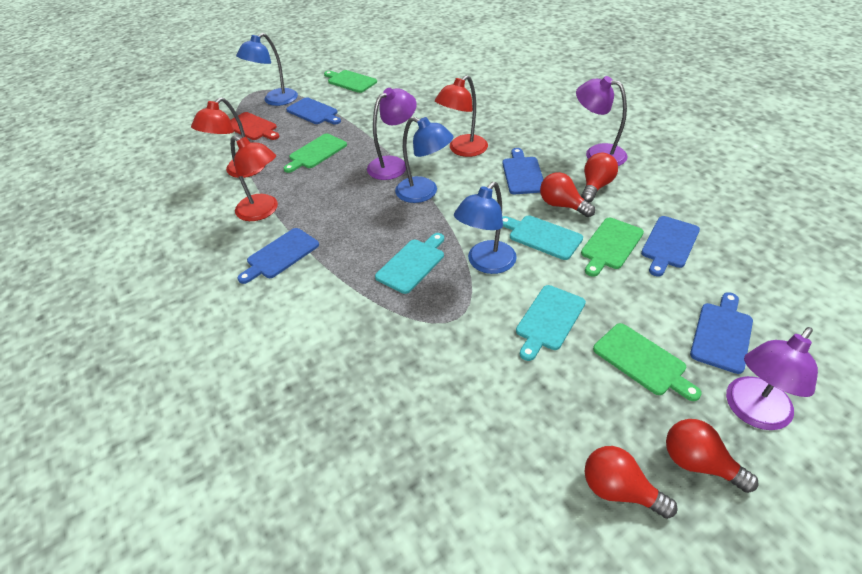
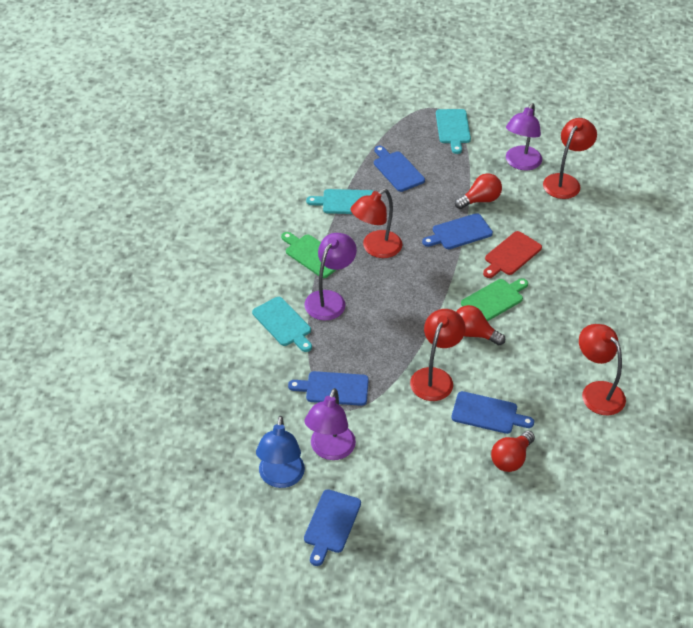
blue lamp: [236,33,298,106] [395,117,453,203] [454,182,517,274] = 3 -> [256,416,305,488] = 1
green cutting board: [284,134,347,173] [324,70,377,93] [581,218,644,277] [593,323,702,401] = 4 -> [281,232,336,278] [461,278,528,321] = 2
red lamp: [191,97,265,178] [230,136,278,221] [435,75,488,157] = 3 -> [351,189,402,258] [410,309,465,401] [543,118,597,199] [579,324,626,415] = 4
red light bulb: [540,172,595,217] [581,153,618,203] [584,446,678,519] [666,419,759,493] = 4 -> [455,173,502,209] [456,305,505,345] [491,431,535,472] = 3

